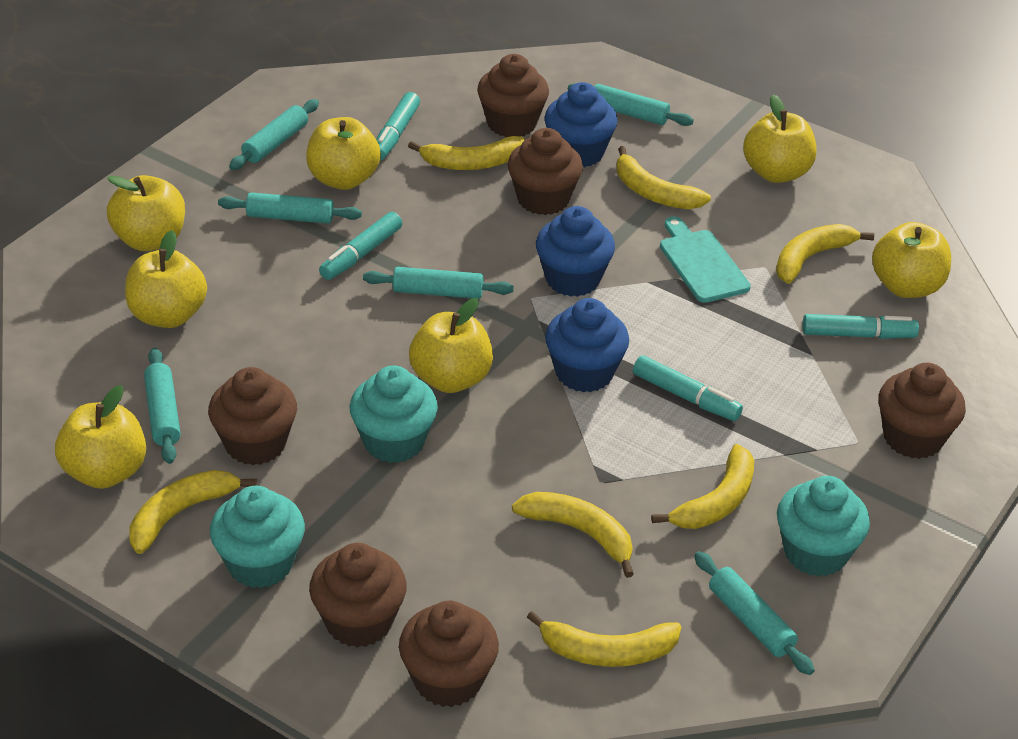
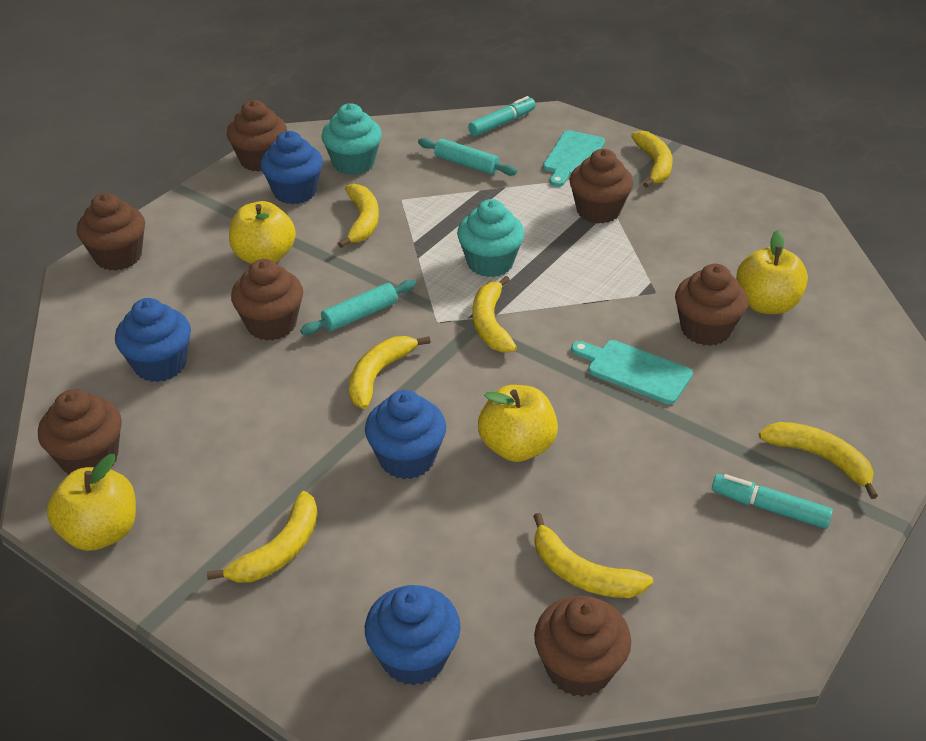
blue cupcake: [536,206,615,297] [545,82,618,167] [545,298,629,392] = 3 -> [115,298,191,382] [260,131,323,204] [365,390,446,479] [365,585,461,686] = 4
brown cupcake: [208,367,297,465] [309,543,407,648] [399,601,499,707] [477,54,549,137] [508,128,583,215] [878,363,966,459] = 6 -> [38,389,122,475] [77,193,145,271] [227,100,287,172] [231,259,303,341] [534,596,631,697] [570,149,633,223] [675,264,748,346] = 7
turquoise cupcake: [210,486,305,588] [349,365,438,463] [777,476,870,576] = 3 -> [321,103,382,175] [457,199,525,277] = 2
turquoise cutting board: [660,217,751,303] = 1 -> [543,130,605,187] [571,340,693,404] = 2
turquoise marker: [319,212,402,280] [376,92,420,160] [633,355,743,421] [802,314,919,339] = 4 -> [468,96,536,136] [712,474,833,529] = 2
turquoise rolling pin: [144,348,181,464] [218,192,362,224] [229,99,319,170] [363,267,514,299] [568,83,694,126] [694,551,815,675] = 6 -> [300,280,416,335] [418,138,517,176] = 2
yellow apple: [55,385,146,489] [107,175,185,251] [125,230,207,328] [306,117,381,190] [409,298,493,393] [743,94,817,183] [872,222,951,298] = 7 -> [47,454,136,551] [229,201,296,264] [478,385,558,462] [736,230,808,314] = 4

